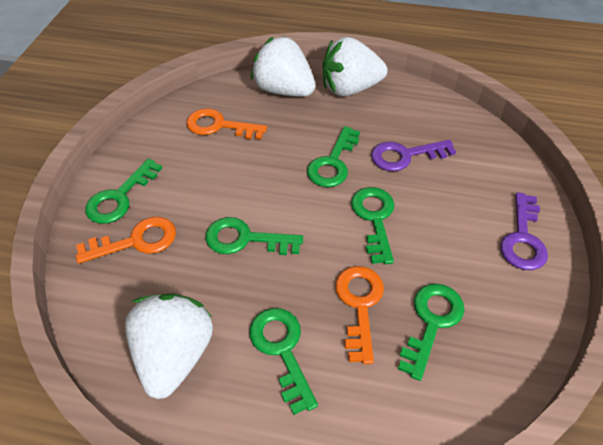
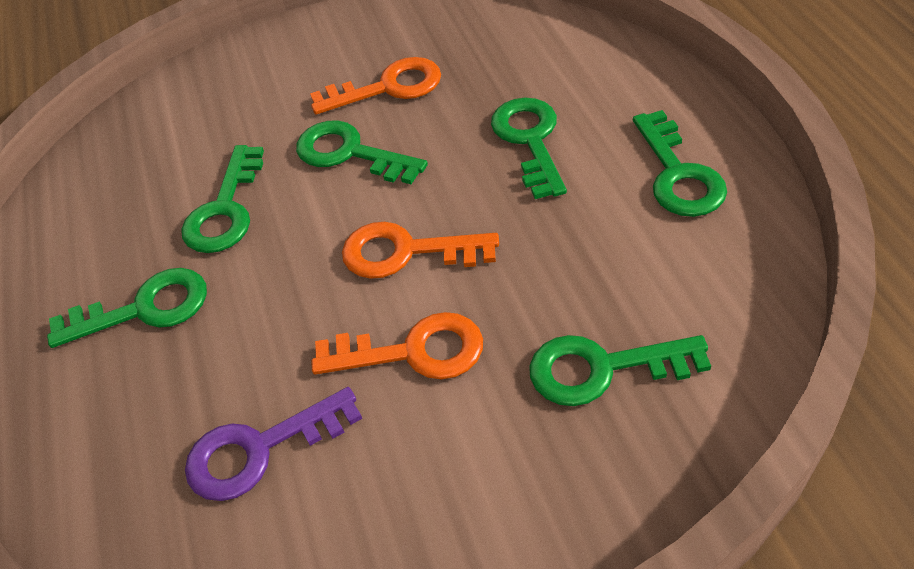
purple key: [371,140,456,171] [500,192,548,270] = 2 -> [185,387,362,501] = 1
white strawberry: [125,294,213,399] [251,37,315,97] [323,37,388,97] = 3 -> none = 0

